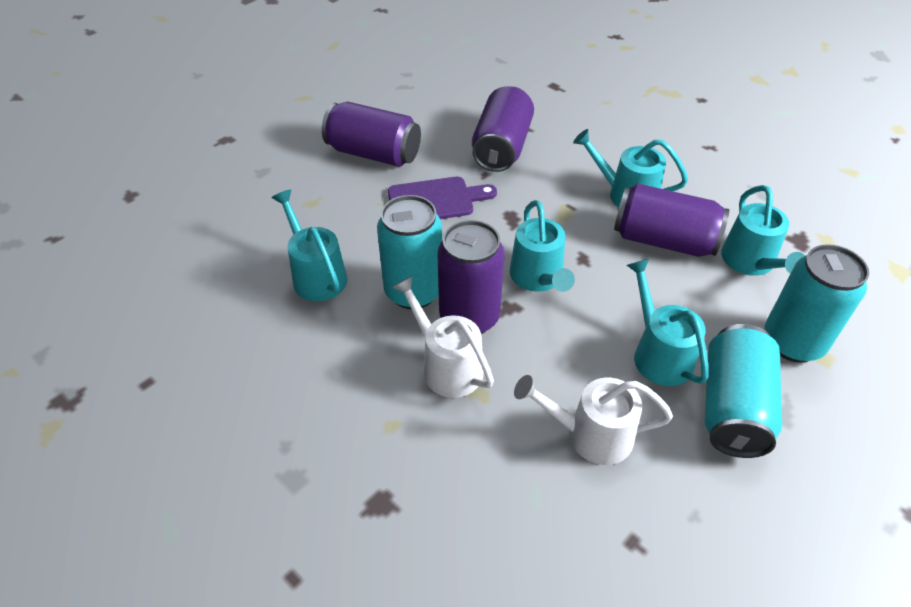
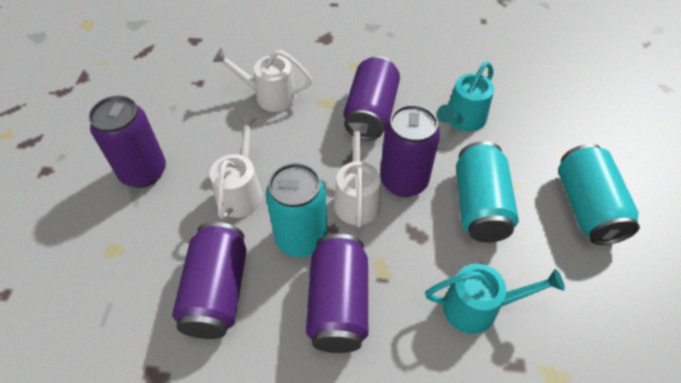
purple can: [322,101,421,167] [437,220,505,334] [472,86,534,172] [614,184,729,257] = 4 -> [89,96,166,188] [172,222,247,339] [306,234,368,353] [343,56,400,141] [380,105,440,197] = 5
purple cutting board: [388,177,497,219] = 1 -> none = 0
turquoise watering can: [272,190,347,301] [510,200,575,292] [573,129,688,208] [627,259,709,386] [721,185,805,276] = 5 -> [425,264,565,334] [437,62,494,132] = 2
white watering can: [392,276,494,398] [514,375,673,465] = 2 -> [210,116,263,219] [213,48,312,112] [334,123,381,228] = 3

